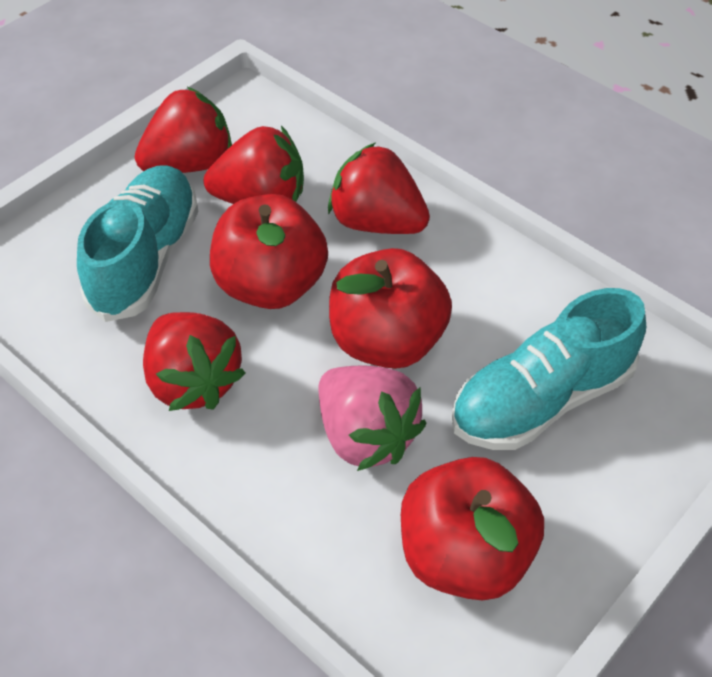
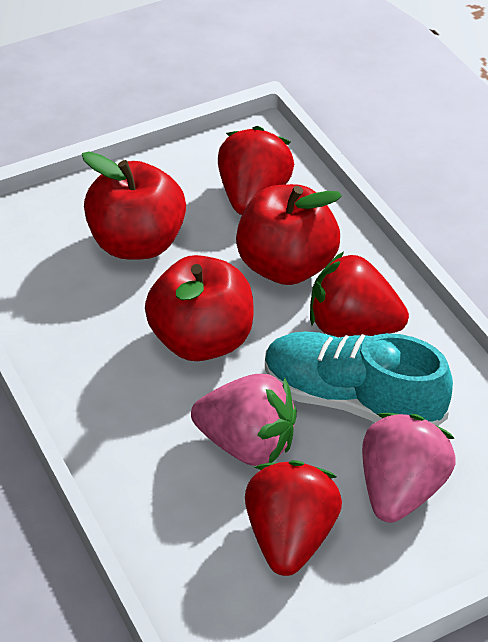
pink strawberry: [319,365,427,471] = 1 -> [191,374,297,466] [362,413,456,523] = 2
red strawberry: [135,87,232,173] [143,312,246,411] [204,126,304,204] [328,142,430,234] = 4 -> [218,126,294,215] [245,460,342,576] [310,252,409,337] = 3
turquoise shoe: [77,165,199,322] [451,288,646,450] = 2 -> [265,332,453,426] = 1

